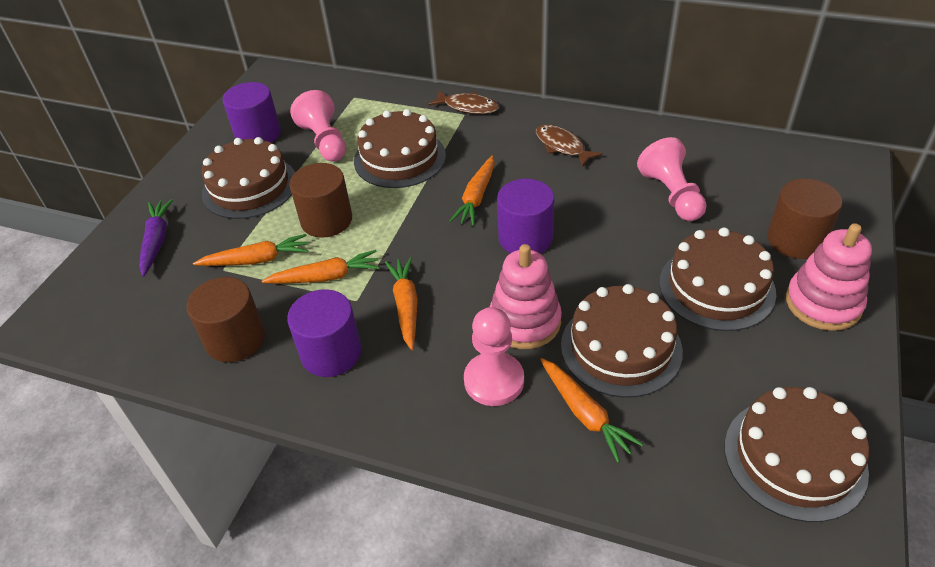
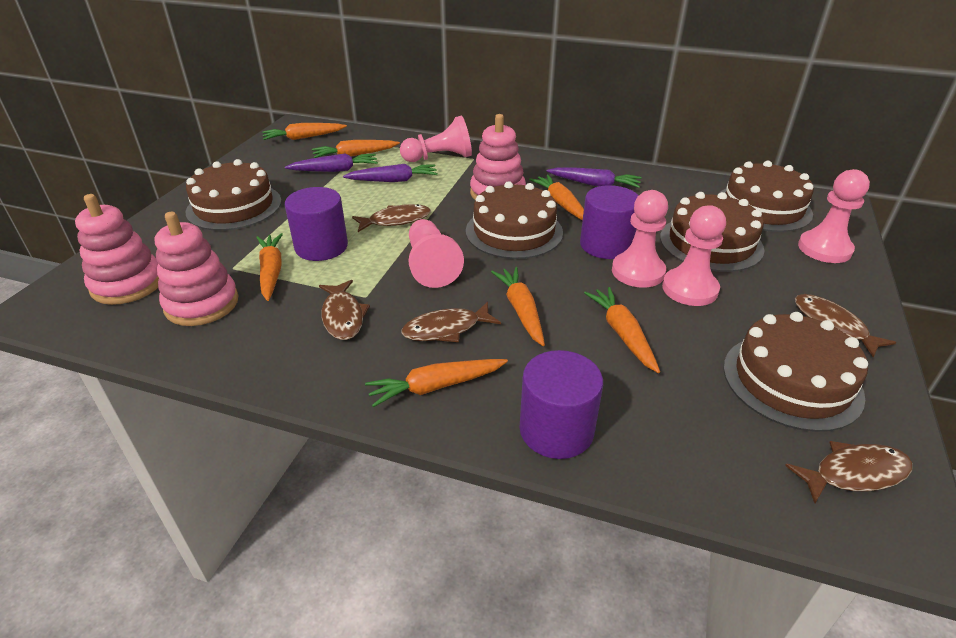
brown cylinder: [187,277,265,362] [289,163,352,238] [767,179,842,259] = 3 -> none = 0
brown fish: [428,91,499,114] [536,124,603,167] = 2 -> [319,280,370,340] [352,204,431,232] [401,302,501,342] [785,441,913,503] [795,294,896,357] = 5
orange carrot: [193,234,308,266] [262,250,380,284] [385,257,418,350] [450,156,495,226] [540,358,643,463] = 5 -> [256,233,283,301] [262,123,347,140] [312,140,400,158] [365,359,508,407] [491,267,545,346] [529,174,584,220] [584,287,660,373] = 7
pink pawn: [290,90,346,162] [464,307,524,406] [637,137,707,221] = 3 -> [400,116,472,162] [408,219,464,288] [612,190,668,288] [662,205,726,306] [798,169,870,263] = 5
pink stacking toy: [490,244,562,349] [786,223,872,331] = 2 -> [75,194,159,305] [155,212,239,326] [470,114,526,200] = 3
purple carrot: [139,199,173,277] = 1 -> [285,153,378,172] [343,164,438,182] [547,167,642,188] = 3

